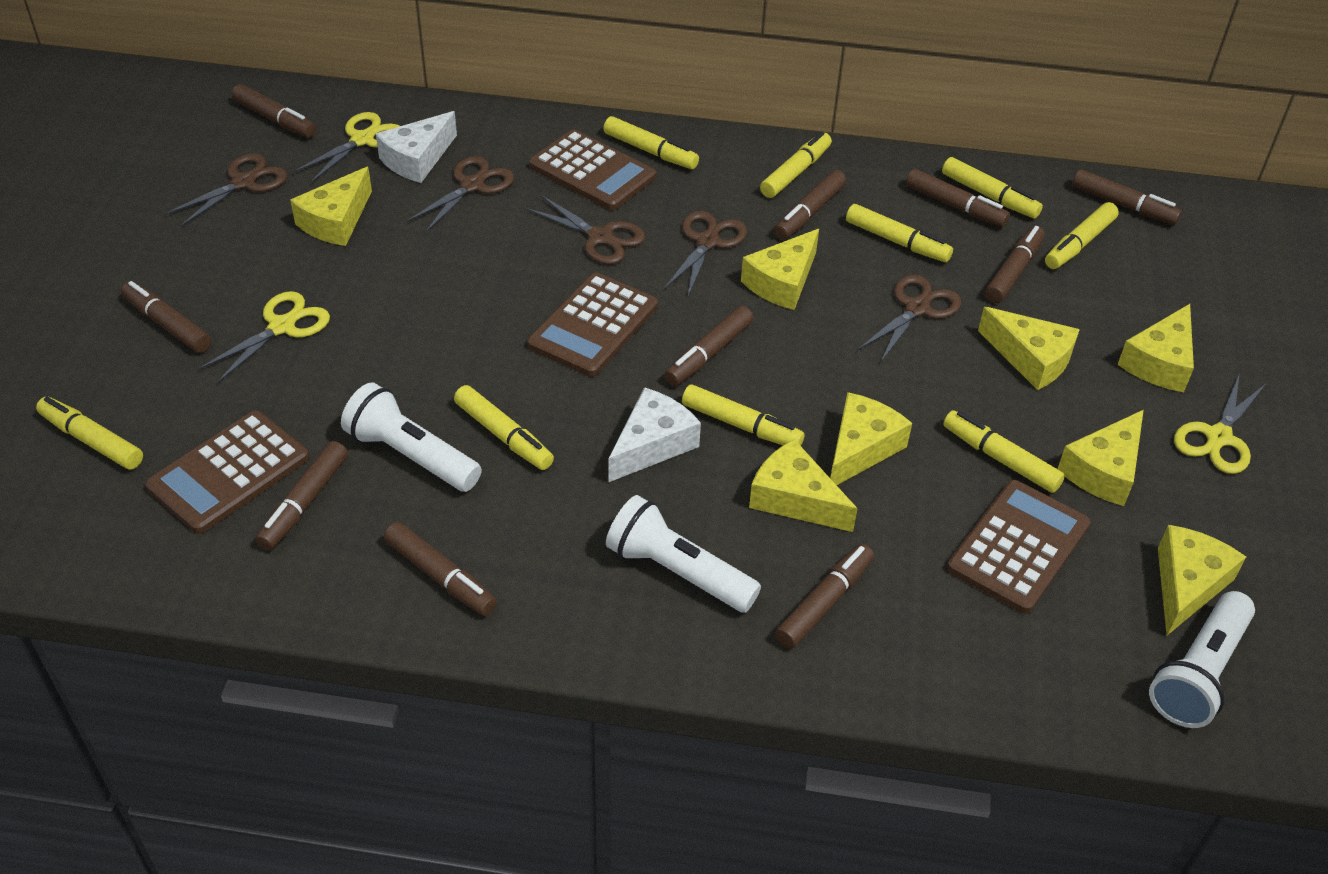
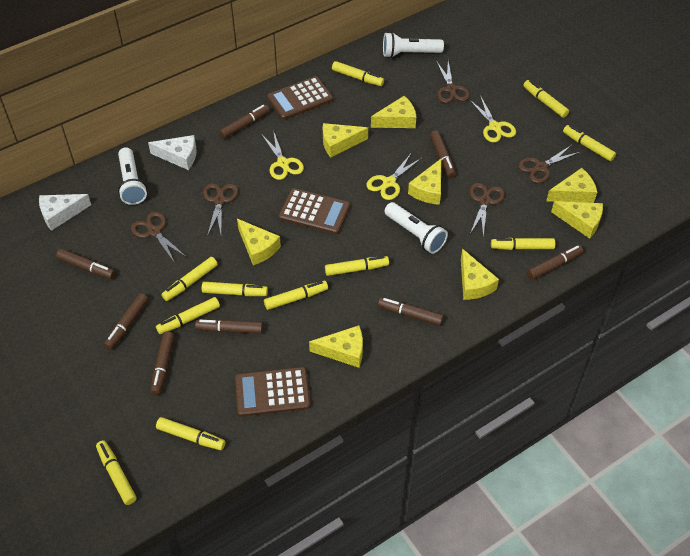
brown calculator: [145,410,309,534] [527,273,658,377] [529,129,656,210] [947,480,1091,613] = 4 -> [235,367,311,417] [267,76,333,120] [279,188,350,234] = 3
brown marker: [121,281,212,353] [232,84,316,138] [256,441,348,550] [384,522,497,616] [665,306,753,386] [774,170,846,239] [775,544,874,649] [906,169,1010,227] [985,226,1045,303] [1072,169,1182,225] = 10 -> [56,249,115,279] [104,293,148,350] [150,332,174,395] [195,319,263,334] [219,105,270,139] [378,297,444,326] [430,130,456,178] [527,245,583,280] = 8
yellow marker: [36,397,143,470] [454,385,554,470] [603,116,699,169] [682,384,805,446] [760,132,832,198] [846,204,953,262] [942,157,1043,218] [943,410,1065,493] [1045,202,1119,269] = 9 -> [96,440,137,505] [156,297,220,334] [156,417,225,450] [162,257,218,301] [202,282,268,296] [264,281,328,310] [325,256,389,276] [332,61,384,86] [491,238,555,250] [523,80,569,118] [563,125,616,161] = 11

